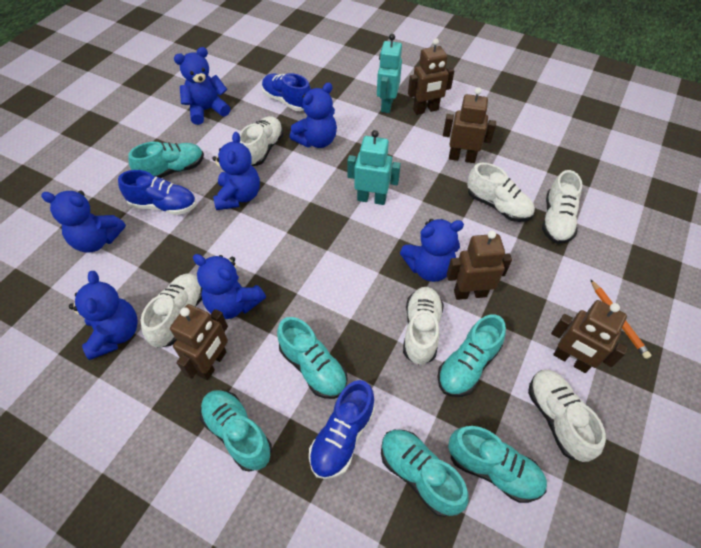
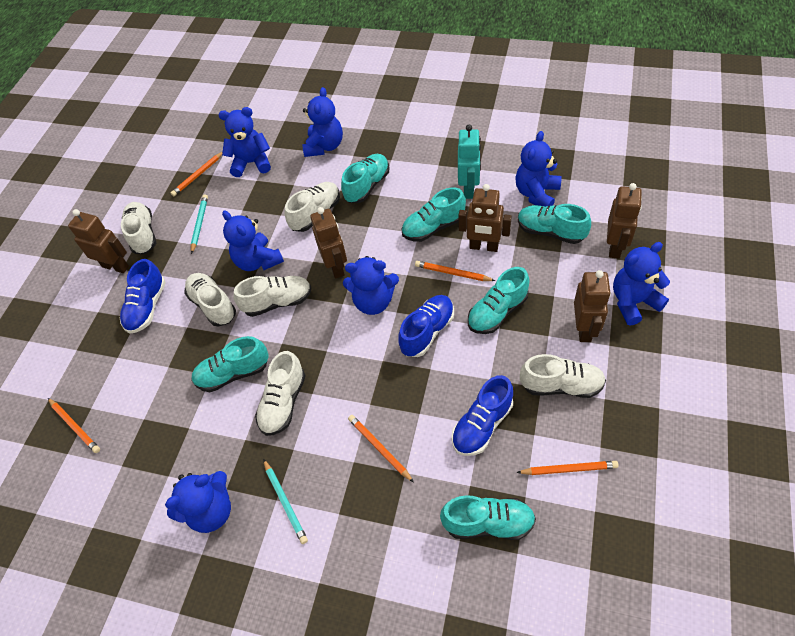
orange pencil: [590,279,652,359] = 1 -> [48,398,100,453] [171,152,223,196] [348,415,414,482] [415,261,496,281] [516,461,619,475] = 5
turquoise pencil: none = 0 -> [191,194,208,254] [263,459,308,544] = 2
turquoise robot: [347,130,401,205] [377,34,402,113] = 2 -> [458,124,481,199] = 1

